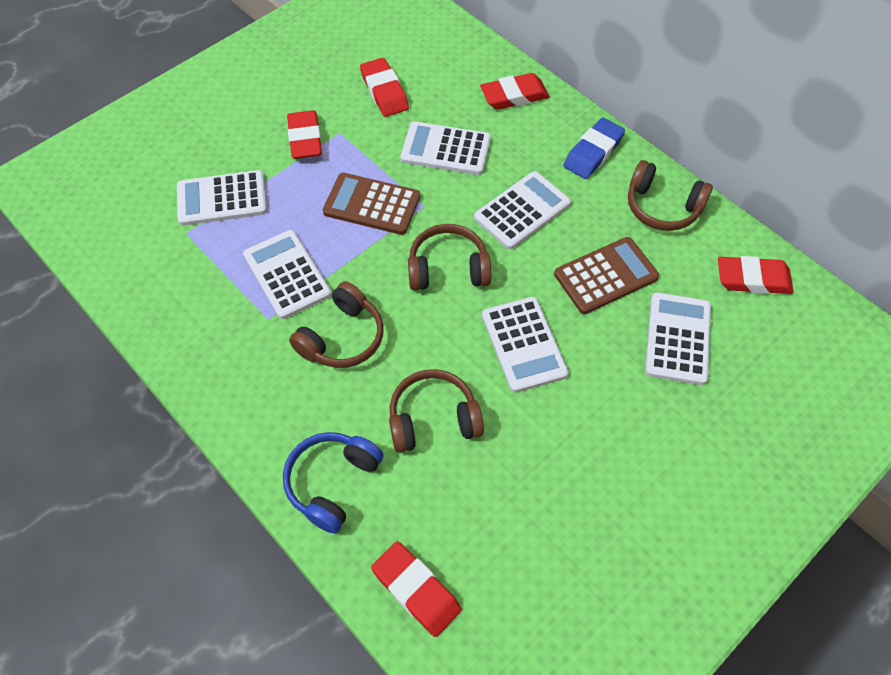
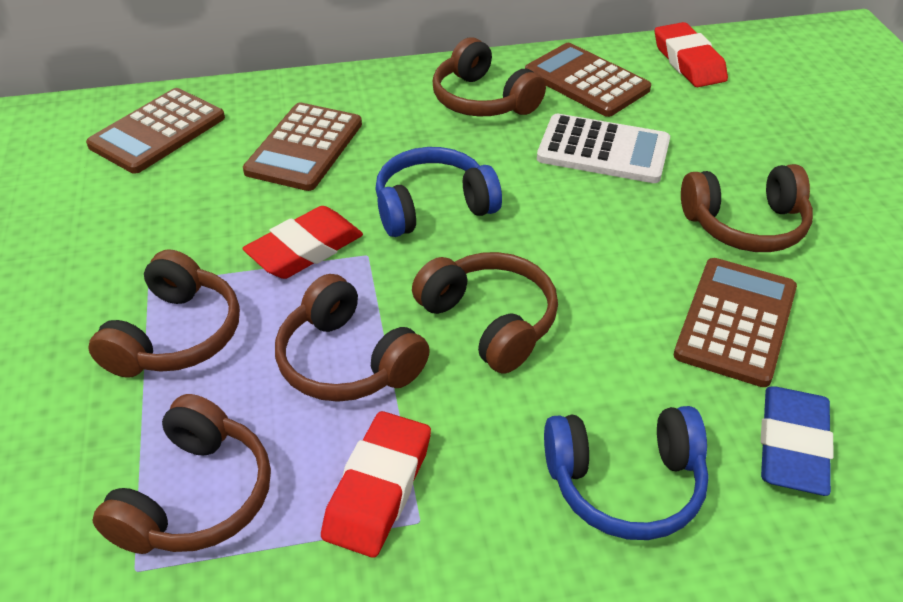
blue headphones: [283,432,384,534] = 1 -> [375,147,502,237] [544,406,709,540] = 2
brown calculator: [323,173,420,235] [554,237,659,314] = 2 -> [86,88,225,174] [243,103,362,191] [525,43,651,117] [674,258,797,387] = 4
brown headphones: [289,281,383,368] [389,369,484,453] [408,224,491,290] [628,160,713,231] = 4 -> [88,249,240,378] [93,394,271,554] [275,274,430,402] [412,252,558,373] [433,37,546,117] [681,164,813,252] = 6
red eraser: [287,110,322,159] [360,58,409,117] [371,542,462,637] [480,73,549,110] [718,256,794,294] = 5 -> [242,206,363,279] [321,411,431,558] [655,22,728,87] = 3
white calculator: [177,170,267,226] [243,230,332,319] [400,122,491,175] [474,171,571,249] [482,297,568,393] [645,292,711,385] = 6 -> [537,114,670,183] = 1

